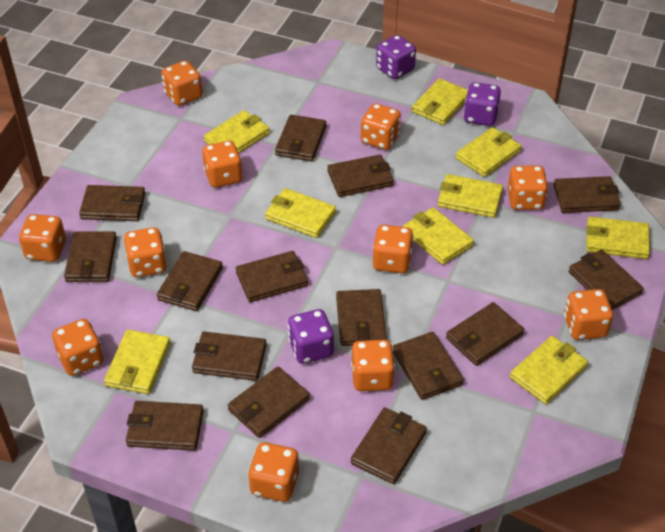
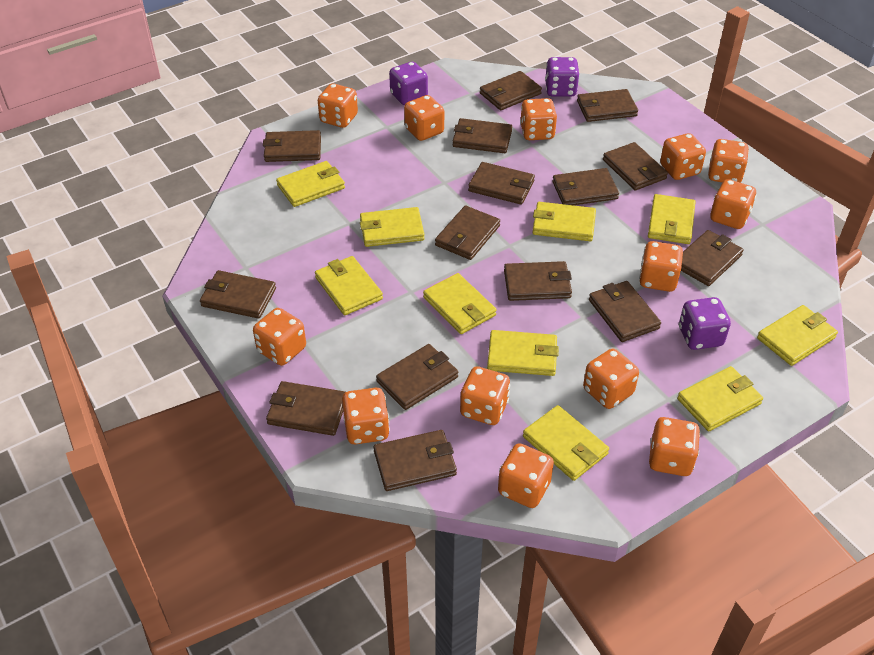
orange dice: [19,214,66,262] [52,319,104,376] [124,227,167,277] [162,61,202,106] [202,141,243,188] [248,442,299,502] [351,340,395,391] [361,103,401,150] [373,225,414,273] [508,166,548,210] [564,289,613,340] = 11 -> [253,308,306,366] [318,83,358,128] [342,388,390,444] [404,95,444,141] [460,366,510,425] [498,443,554,508] [520,98,557,140] [583,349,639,409] [639,241,683,292] [649,417,700,476] [660,133,706,180] [708,139,749,183] [710,179,756,229] = 13
yellow wallet: [104,330,171,394] [204,110,270,153] [265,188,336,238] [403,207,474,265] [412,78,467,125] [438,174,503,218] [456,127,522,177] [510,336,588,404] [586,216,650,259] = 9 -> [276,161,345,207] [315,256,383,315] [360,207,424,247] [423,273,497,334] [487,330,559,376] [523,405,609,481] [532,202,596,241] [648,194,695,244] [677,366,763,431] [757,305,838,366] = 10

